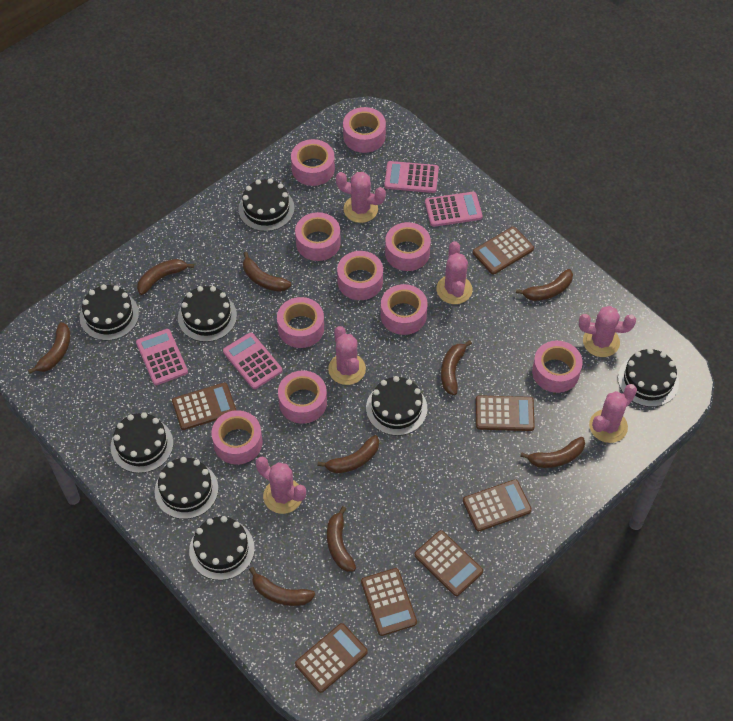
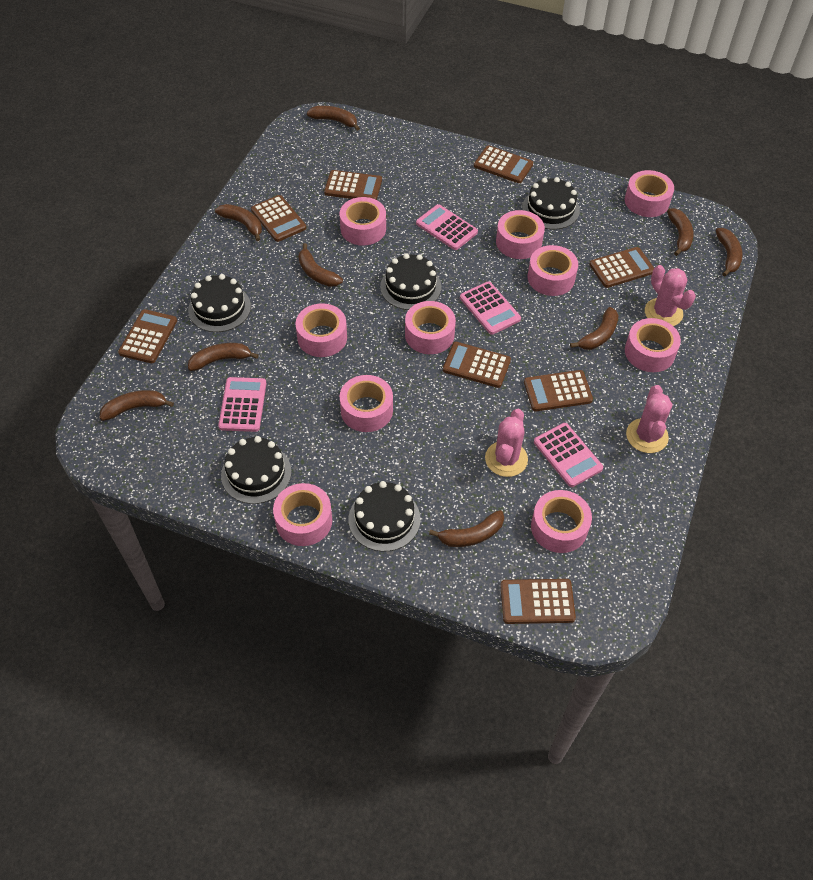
black cake: [80,284,139,341] [111,412,173,473] [154,457,218,519] [178,286,237,342] [189,516,255,580] [238,179,295,231] [366,376,427,436] [618,348,679,407] = 8 -> [188,274,251,332] [221,436,292,504] [349,481,421,552] [380,253,441,310] [522,177,580,230] = 5
brown calculator: [172,383,236,430] [295,623,368,693] [361,568,417,636] [414,530,483,596] [463,479,532,531] [473,227,534,275] [476,395,535,431] = 7 -> [118,309,177,363] [251,195,306,242] [324,170,382,200] [443,342,511,388] [474,145,533,183] [500,579,576,624] [524,370,593,411] [589,247,654,288] = 8
pink cactus: [256,457,306,514] [328,326,366,385] [336,172,386,223] [436,241,473,304] [579,306,636,357] [589,384,637,443] = 6 -> [485,409,528,477] [626,385,672,453] [645,265,696,326] = 3

